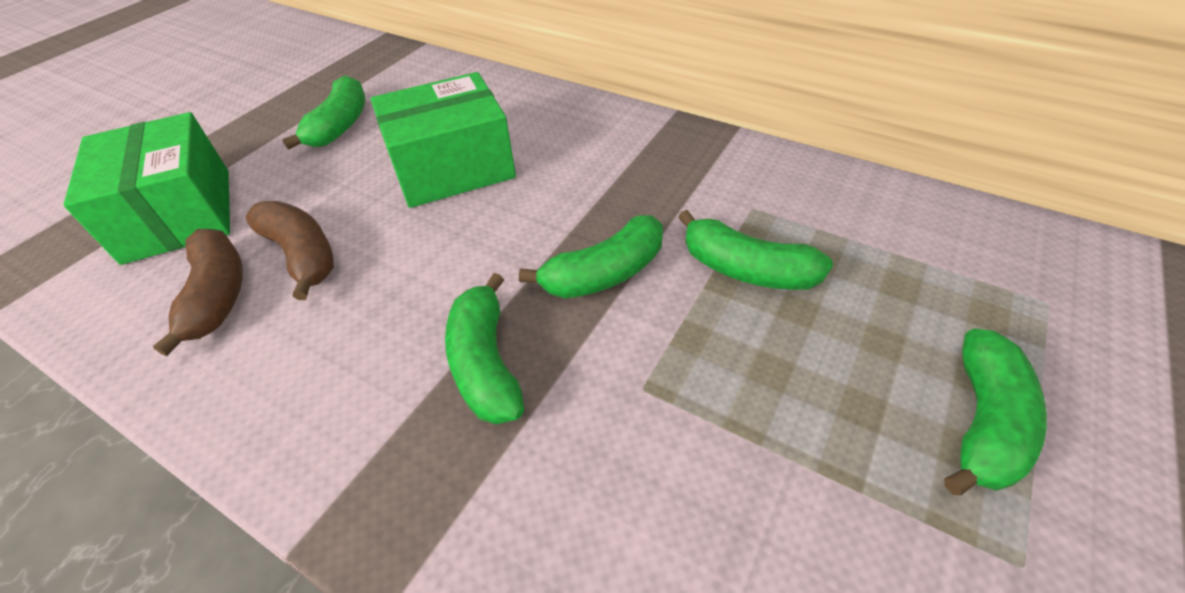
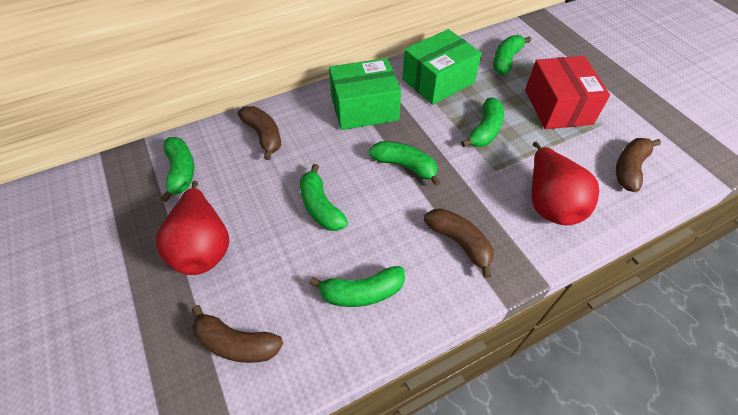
brown banana: [153,229,243,356] [245,201,334,300] = 2 -> [192,305,283,363] [238,106,281,160] [424,208,494,278] [616,138,661,192] = 4
green banana: [282,75,365,150] [445,273,524,424] [519,215,663,298] [678,210,833,290] [944,328,1047,496] = 5 -> [161,137,194,202] [300,164,348,231] [309,266,405,307] [369,141,441,186] [461,97,504,147] [493,35,531,75] = 6
red box: none = 0 -> [525,56,610,129] = 1
red pear: none = 0 -> [156,181,229,275] [531,142,599,225] = 2

